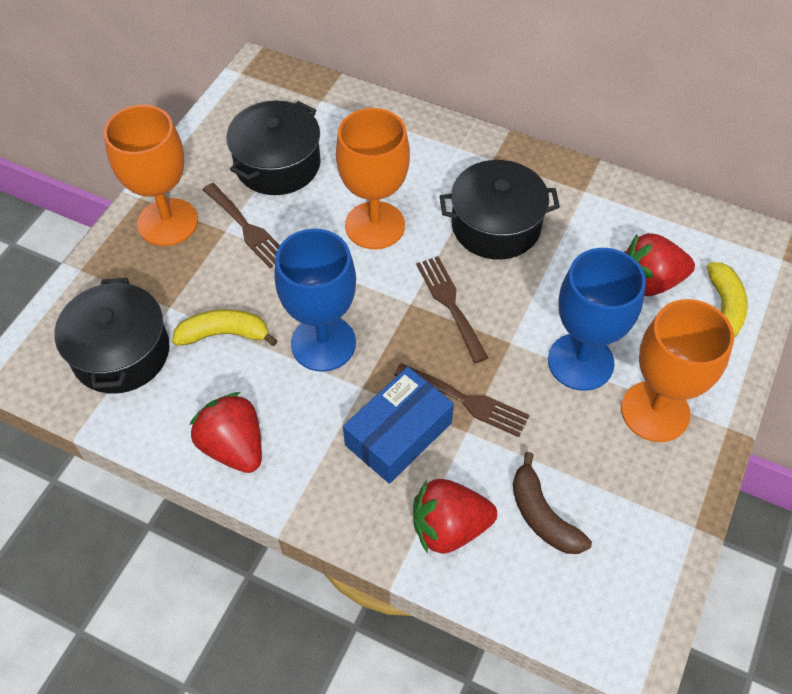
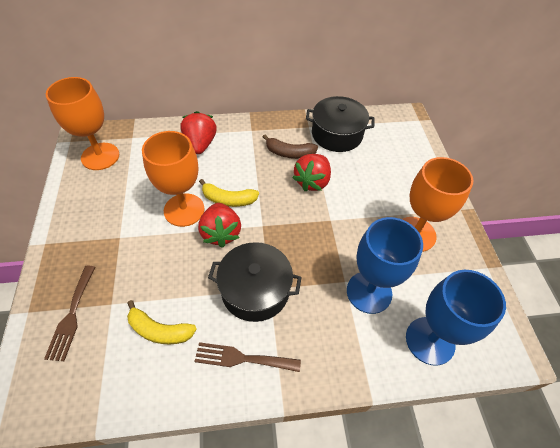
black pot: [54,278,169,393] [227,101,321,195] [440,160,560,260] = 3 -> [208,242,302,322] [306,96,375,152] = 2
blue box: [343,367,454,484] = 1 -> none = 0
brown fork: [203,183,280,268] [394,363,530,437] [416,256,488,363] = 3 -> [44,266,95,361] [194,342,301,372] = 2

